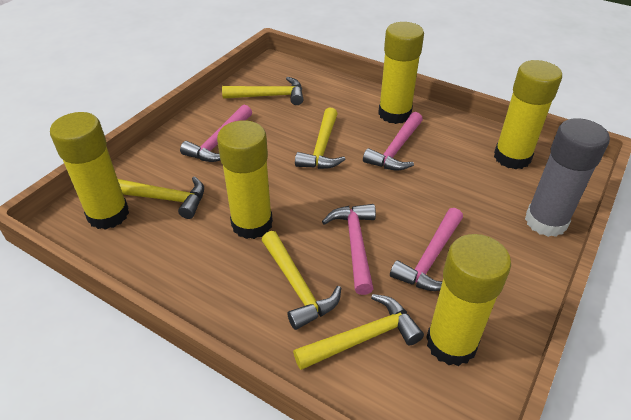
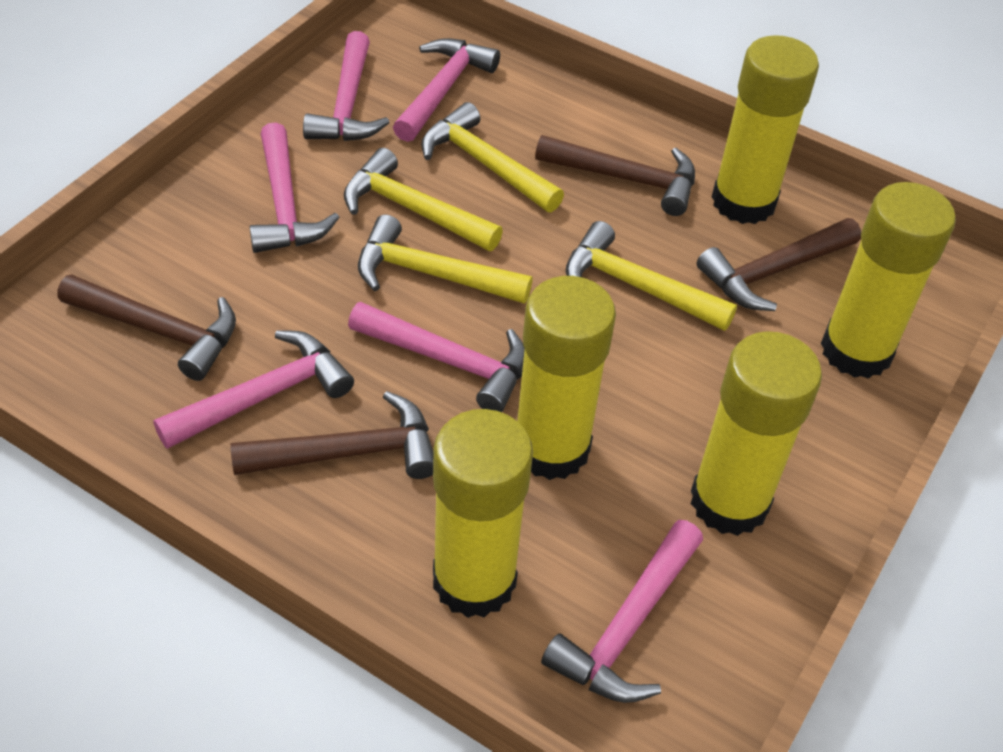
brown hammer: none = 0 -> [57,274,236,381] [230,391,433,479] [535,135,695,216] [697,218,861,311] = 4
grey glue stick: [525,118,610,237] = 1 -> none = 0
pink hammer: [180,105,252,162] [322,204,376,295] [363,112,423,170] [390,208,463,291] = 4 -> [153,330,354,449] [250,122,340,253] [303,31,390,141] [348,302,525,412] [393,38,500,142] [541,520,703,703] = 6
yellow hammer: [118,176,204,219] [222,77,303,105] [262,231,341,330] [293,294,424,370] [295,107,346,169] = 5 -> [344,148,503,251] [358,215,533,304] [421,102,564,212] [566,221,737,331] = 4

